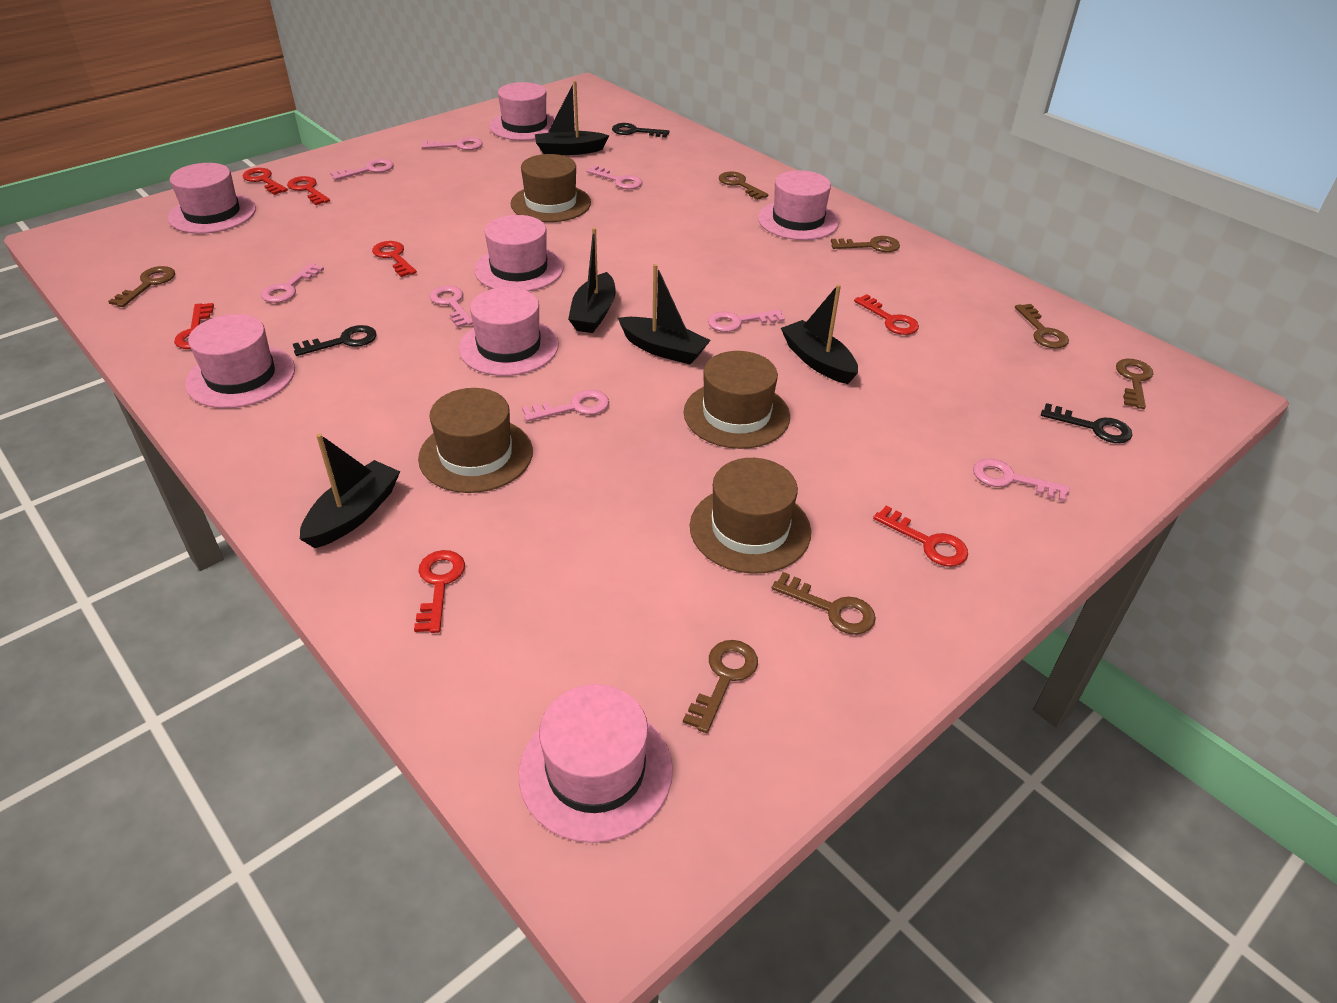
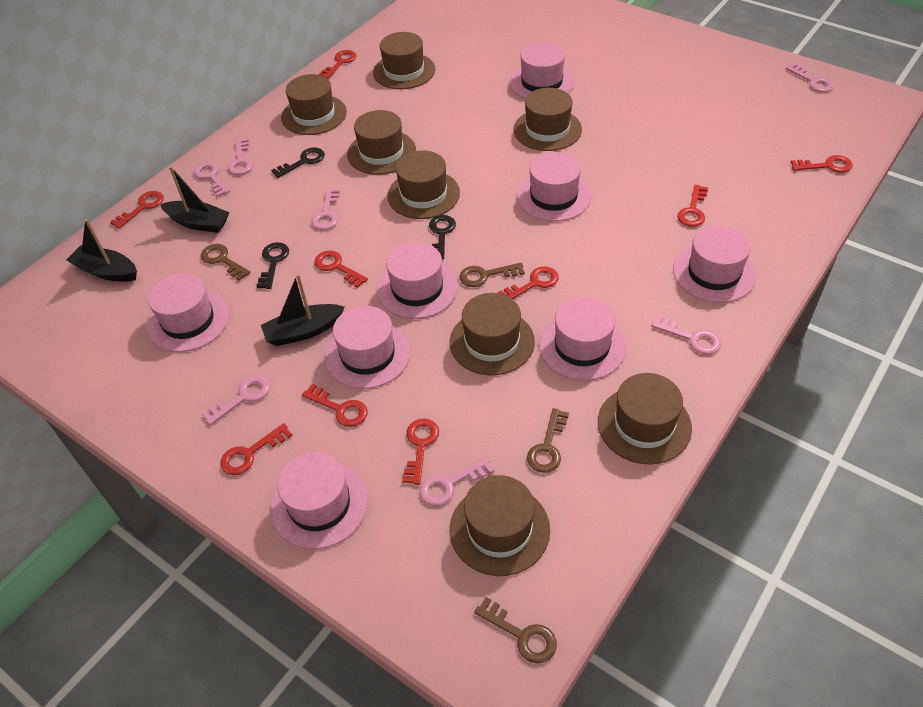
black boat: [300,433,400,548] [535,81,609,155] [568,228,616,333] [618,264,711,364] [781,284,858,384] = 5 -> [67,219,137,282] [160,166,230,233] [261,274,344,346] = 3
brown hat: [418,388,533,493] [510,154,591,222] [684,351,790,449] [690,458,811,574] = 4 -> [281,74,347,135] [347,110,416,175] [373,32,435,89] [387,151,460,219] [450,293,535,375] [450,475,550,576] [513,88,582,151] [598,373,692,465] = 8
brown key: [108,266,175,307] [683,640,758,733] [719,171,768,200] [772,572,876,635] [831,236,900,252] [1015,304,1069,348] [1116,359,1153,409] = 7 -> [201,244,250,281] [459,263,525,287] [474,597,557,663] [527,408,569,473] = 4
pink hat: [168,163,256,234] [185,314,295,408] [459,287,559,376] [474,215,564,291] [489,82,555,141] [519,684,673,843] [758,170,839,240] = 7 -> [147,273,229,352] [271,452,368,549] [325,306,410,389] [377,242,458,319] [510,42,574,99] [517,152,591,222] [539,297,626,381] [673,225,756,303] = 8
pink key: [261,263,324,303] [330,159,394,180] [422,137,483,150] [430,286,473,328] [522,390,609,422] [586,165,642,189] [708,310,785,332] [973,459,1070,502] = 8 -> [194,162,230,197] [202,376,270,425] [228,138,253,175] [311,188,340,230] [420,457,494,506] [651,315,721,354] [785,63,834,92] = 7
red key: [174,303,214,349] [242,168,288,195] [287,176,330,205] [372,241,417,277] [414,550,465,633] [854,294,919,335] [873,506,968,567] = 7 -> [110,191,164,229] [220,423,293,475] [302,384,368,427] [314,250,368,288] [318,50,357,79] [403,419,439,485] [498,266,559,299] [677,185,708,227] [791,155,853,173] = 9

